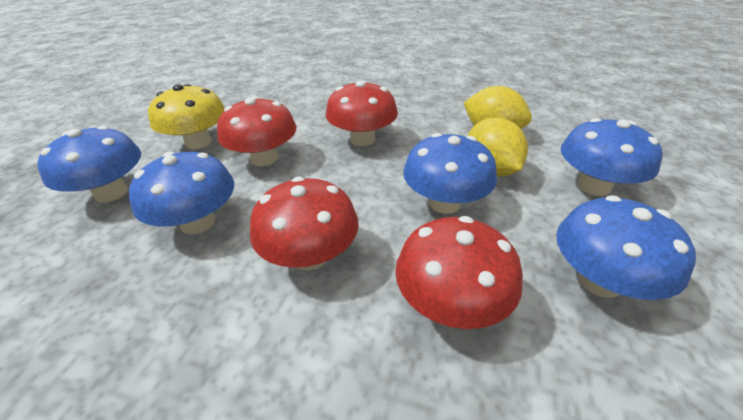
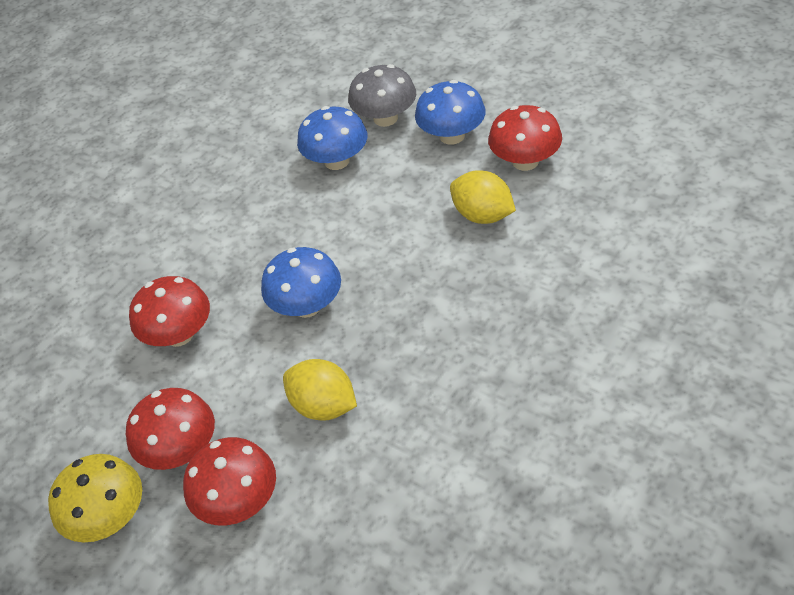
blue mushroom: [38,126,141,203] [129,152,234,234] [403,133,497,214] [556,195,696,300] [561,118,663,196] = 5 -> [261,247,341,318] [297,106,368,170] [415,80,485,145] = 3
grey mushroom: none = 0 -> [348,64,416,127] = 1

